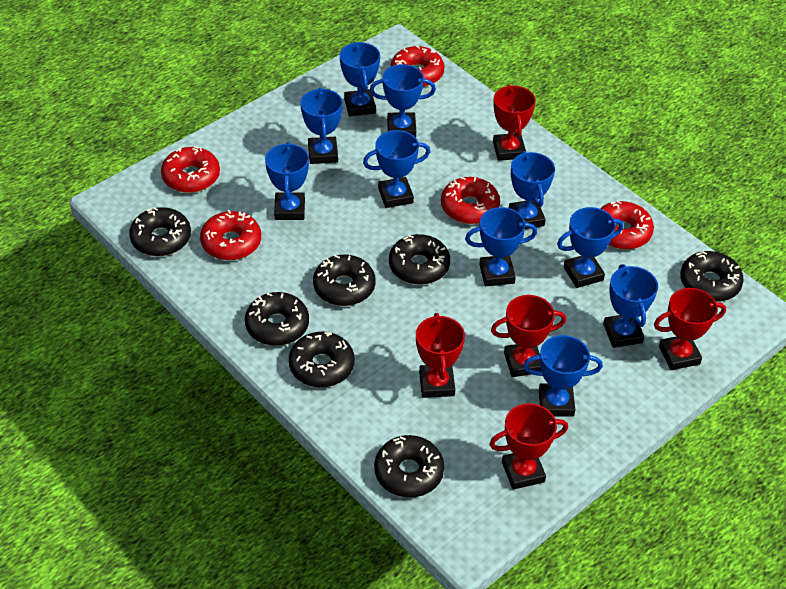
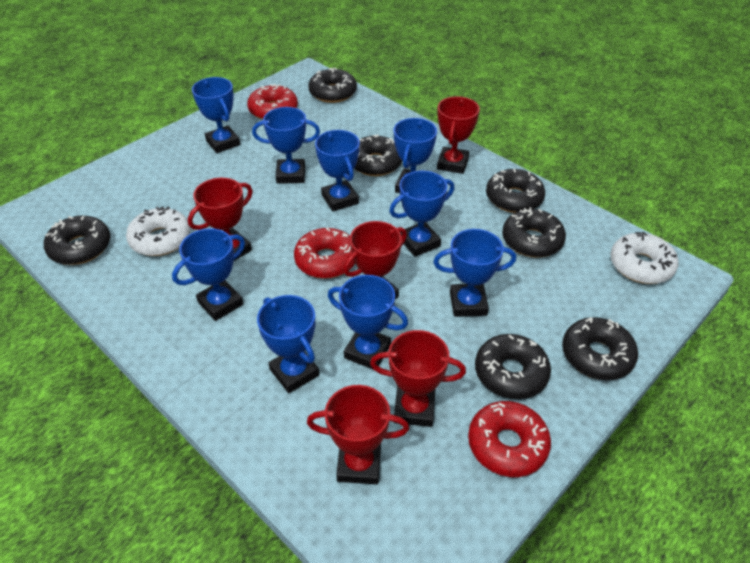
blue trophy: [265,142,309,220] [300,88,343,164] [340,42,380,117] [363,130,430,208] [370,64,436,137] [465,207,537,286] [509,151,555,229] [523,335,603,417] [557,207,623,288] [603,264,658,348] = 10 -> [172,228,245,321] [192,77,240,153] [252,107,320,184] [257,295,319,393] [315,130,360,211] [328,275,408,370] [389,171,454,257] [394,118,437,193] [433,229,516,317] = 9
red donut: [161,146,220,193] [200,210,261,260] [391,46,444,87] [441,177,500,224] [600,201,654,249] = 5 -> [247,84,298,120] [294,227,355,279] [468,401,551,477] = 3
white donut: none = 0 -> [126,206,191,256] [610,232,679,284] = 2

